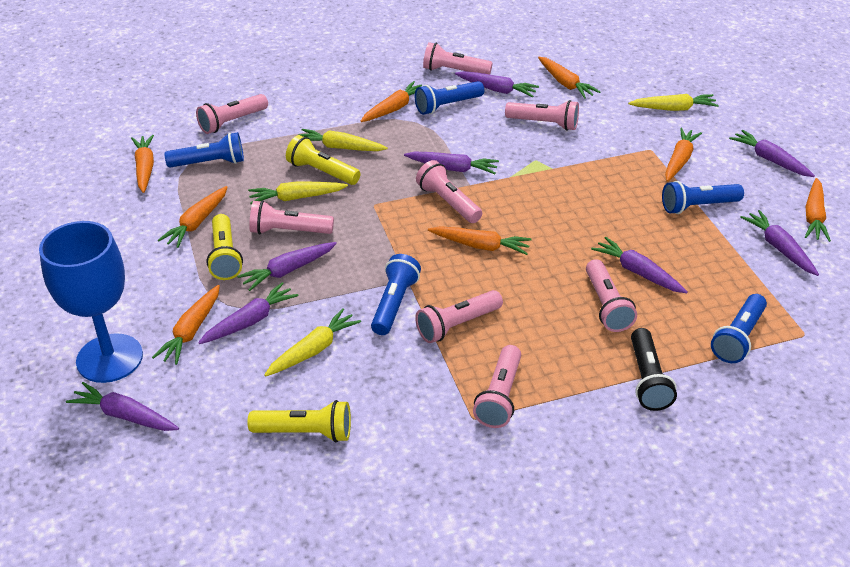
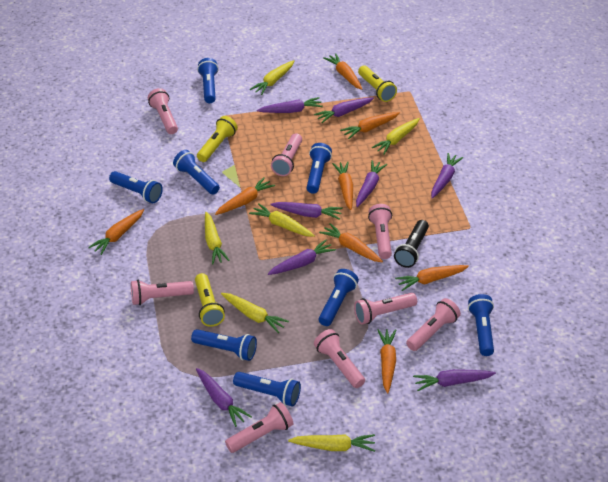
blue flashlight: [164,132,244,168] [371,254,421,335] [415,81,484,115] [662,181,744,214] [711,294,767,363] = 5 -> [109,171,163,203] [173,150,220,195] [191,329,257,361] [197,58,219,103] [233,372,301,407] [307,143,332,194] [319,269,359,326] [468,294,494,356] = 8
blue goblet: [39,221,143,383] = 1 -> none = 0
yellow carrot: [248,181,348,204] [264,308,361,377] [299,129,388,151] [628,94,719,111] = 4 -> [205,212,230,264] [221,293,289,333] [249,203,315,237] [250,60,294,95] [288,434,375,452] [372,118,420,155] = 6

